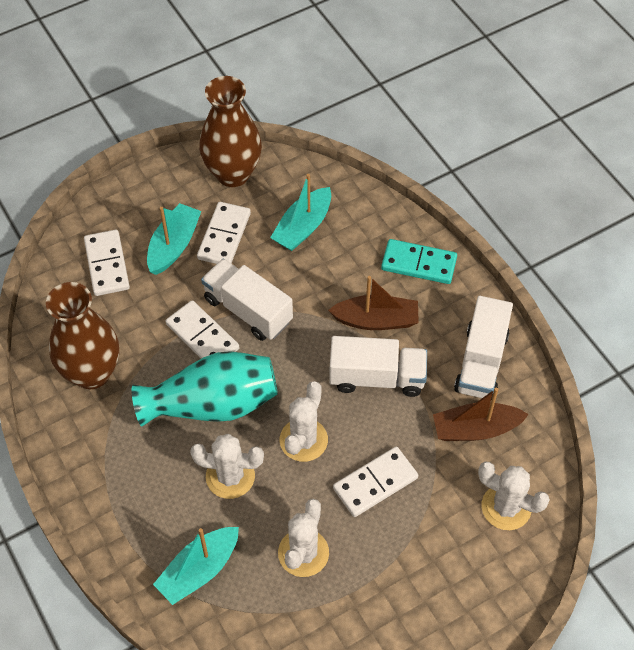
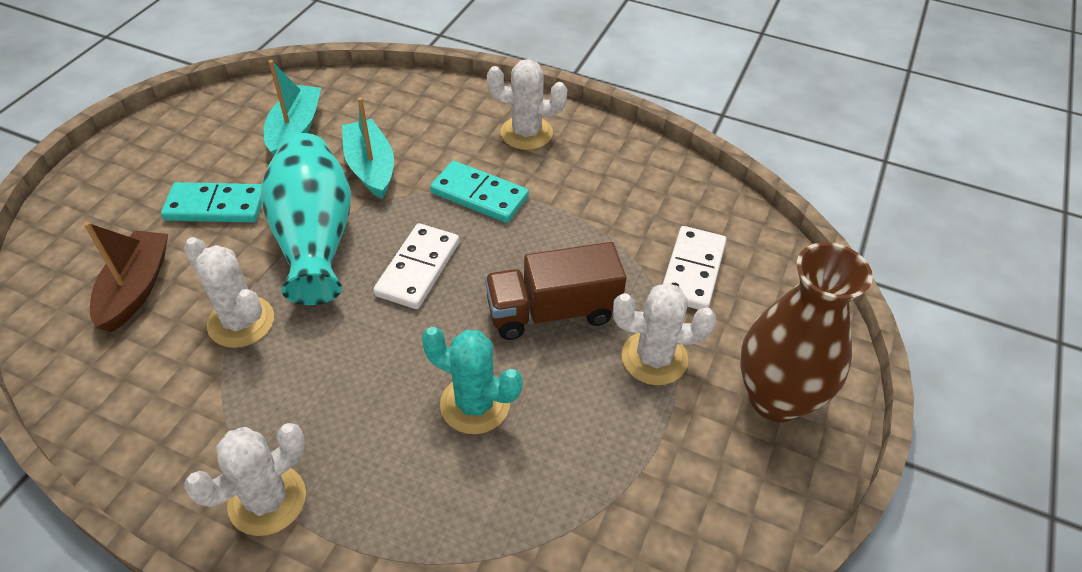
brown boat: [328,276,419,330] [433,388,529,441] = 2 -> [84,222,168,333] = 1
brown truck: none = 0 -> [485,242,626,340] = 1
brown vase: [46,282,119,389] [199,76,262,187] = 2 -> [740,242,873,422] = 1
turquoise boat: [147,203,201,275] [153,527,239,605] [270,174,331,251] = 3 -> [264,60,321,155] [342,97,394,199] = 2
turquoise cactus: none = 0 -> [422,327,522,434] = 1
turquoise domino: [381,239,457,284] = 1 -> [161,182,262,222] [430,161,529,223] = 2
white domino: [84,230,130,296] [166,300,239,359] [197,202,251,264] [333,447,418,517] = 4 -> [373,223,460,309] [663,226,727,310] = 2
white truck: [201,258,293,341] [329,336,427,397] [454,296,513,400] = 3 -> none = 0

